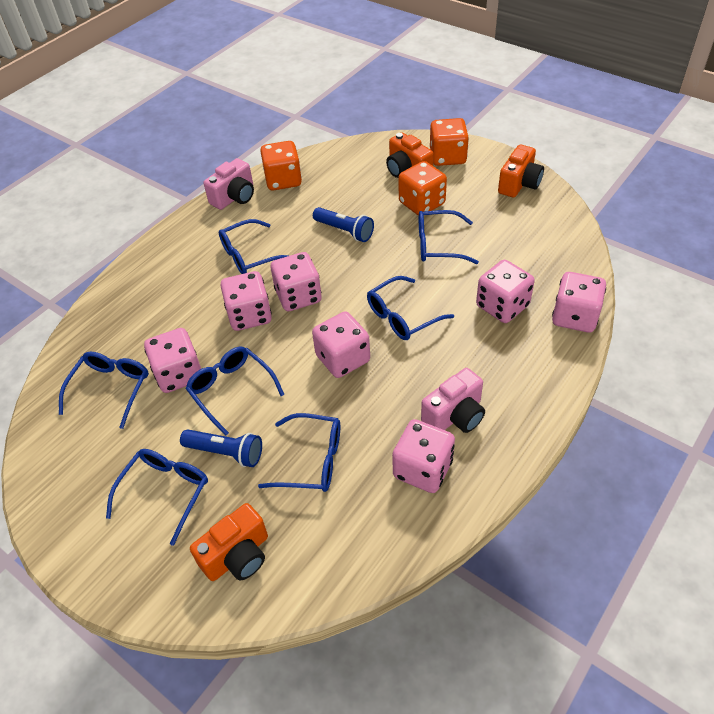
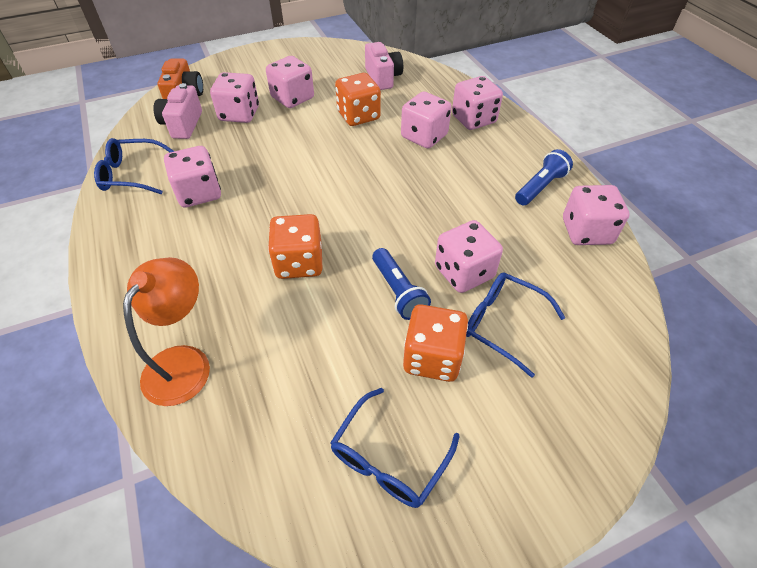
blue glasses: [59,352,149,429] [106,449,208,546] [186,347,285,436] [219,219,288,274] [258,413,340,492] [367,276,454,340] [419,210,479,264] = 7 -> [94,138,174,194] [330,388,460,508] [466,272,566,378] = 3
orange camera: [190,503,268,581] [386,133,434,178] [498,144,544,198] = 3 -> [157,59,203,99] = 1
orange lamp: none = 0 -> [123,257,210,406] = 1

